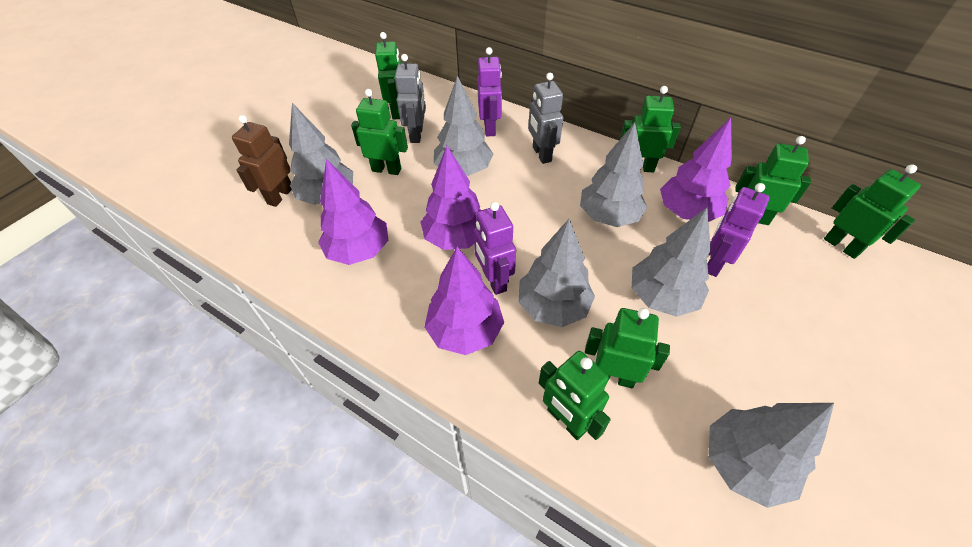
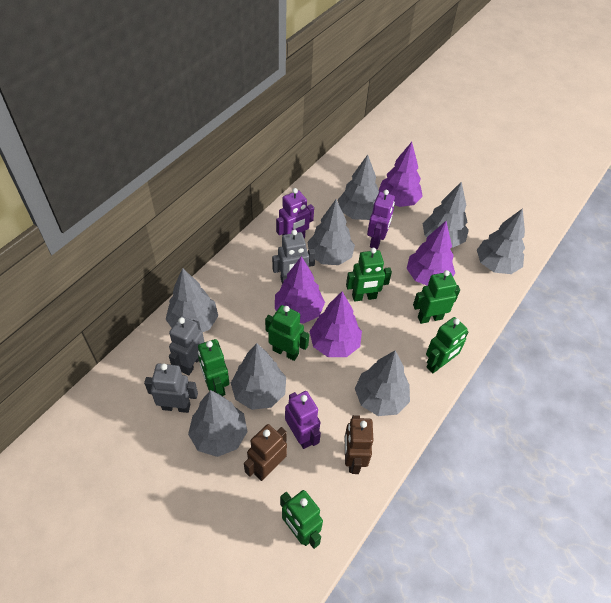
brown robot: [232,115,292,207] = 1 -> [244,424,287,481] [345,415,373,474] = 2
green robot: [351,89,408,175] [375,32,401,120] [539,351,611,440] [585,308,670,388] [620,86,681,173] [735,136,811,225] [824,164,921,259] = 7 -> [198,339,229,396] [265,305,309,361] [280,490,323,549] [346,248,392,302] [413,270,460,324] [426,317,468,373] = 6
grey robot: [395,54,426,143] [528,73,563,164] = 2 -> [144,363,198,413] [169,316,204,375] [272,229,316,284] = 3
grey tree: [289,103,353,205] [434,76,493,176] [518,219,595,327] [580,122,647,227] [632,208,711,317] [709,403,834,508] = 6 -> [166,268,218,332] [188,390,248,457] [231,343,286,410] [307,199,355,265] [338,155,379,220] [355,351,410,416] [423,182,469,248] [477,208,525,274] = 8

